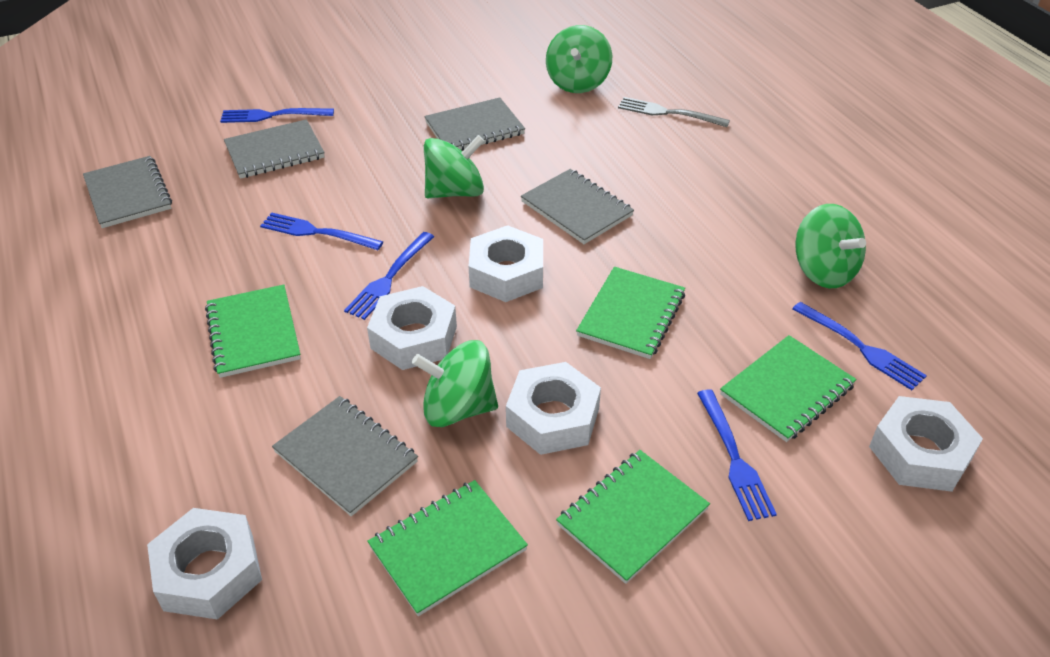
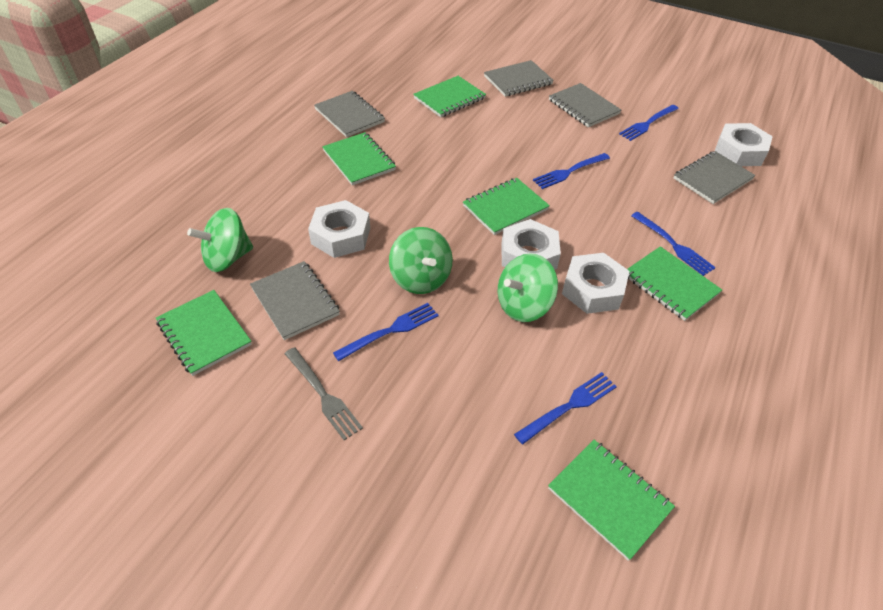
green notebook: [205,285,301,378] [367,480,528,616] [556,450,710,584] [576,267,685,359] [720,335,857,442] = 5 -> [156,290,252,376] [322,132,396,185] [413,76,486,117] [463,178,550,235] [548,440,675,561] [627,246,722,321] = 6
green spinning top: [412,340,498,427] [424,135,484,198] [546,25,612,93] [795,204,866,288] = 4 -> [187,208,253,272] [389,227,453,294] [498,253,558,322] = 3
white nut: [147,508,262,620] [367,286,457,370] [468,225,543,302] [506,362,601,455] [869,396,983,492] = 5 -> [308,200,370,258] [501,219,561,270] [562,253,629,314] [715,123,773,166] = 4

